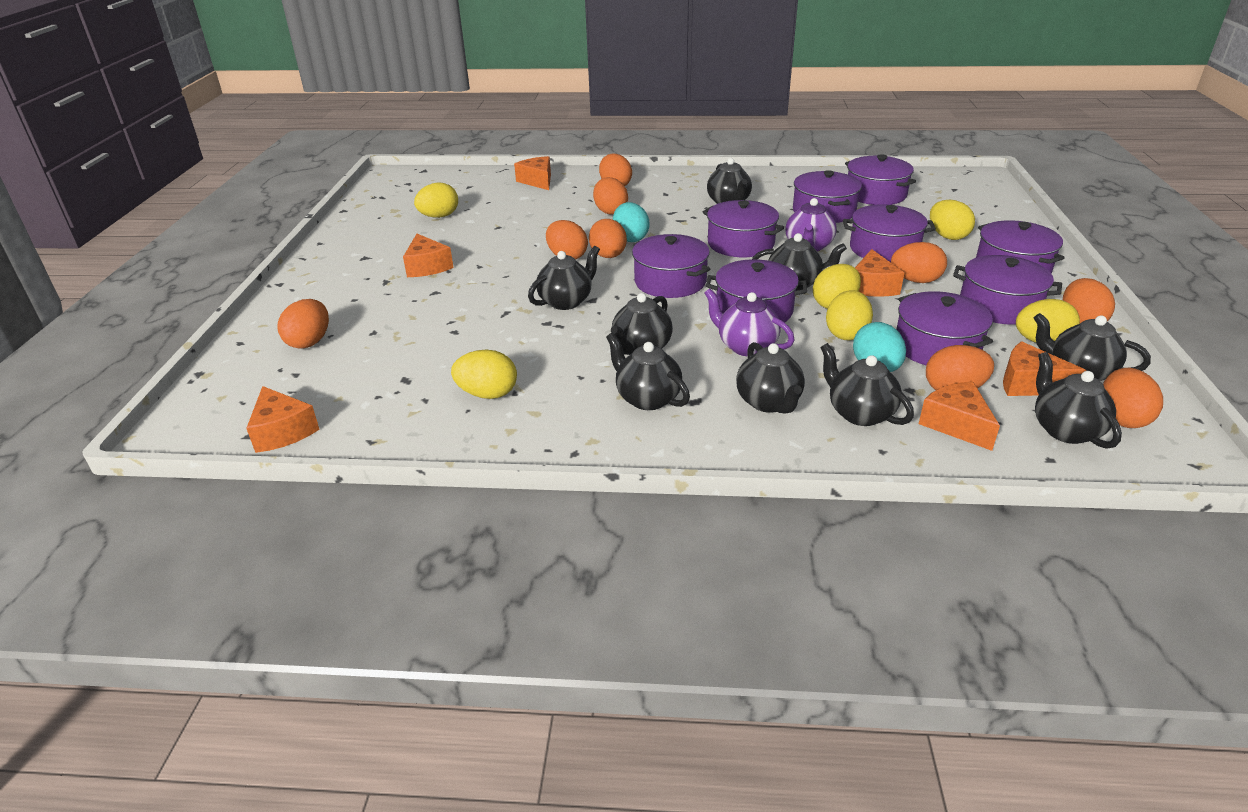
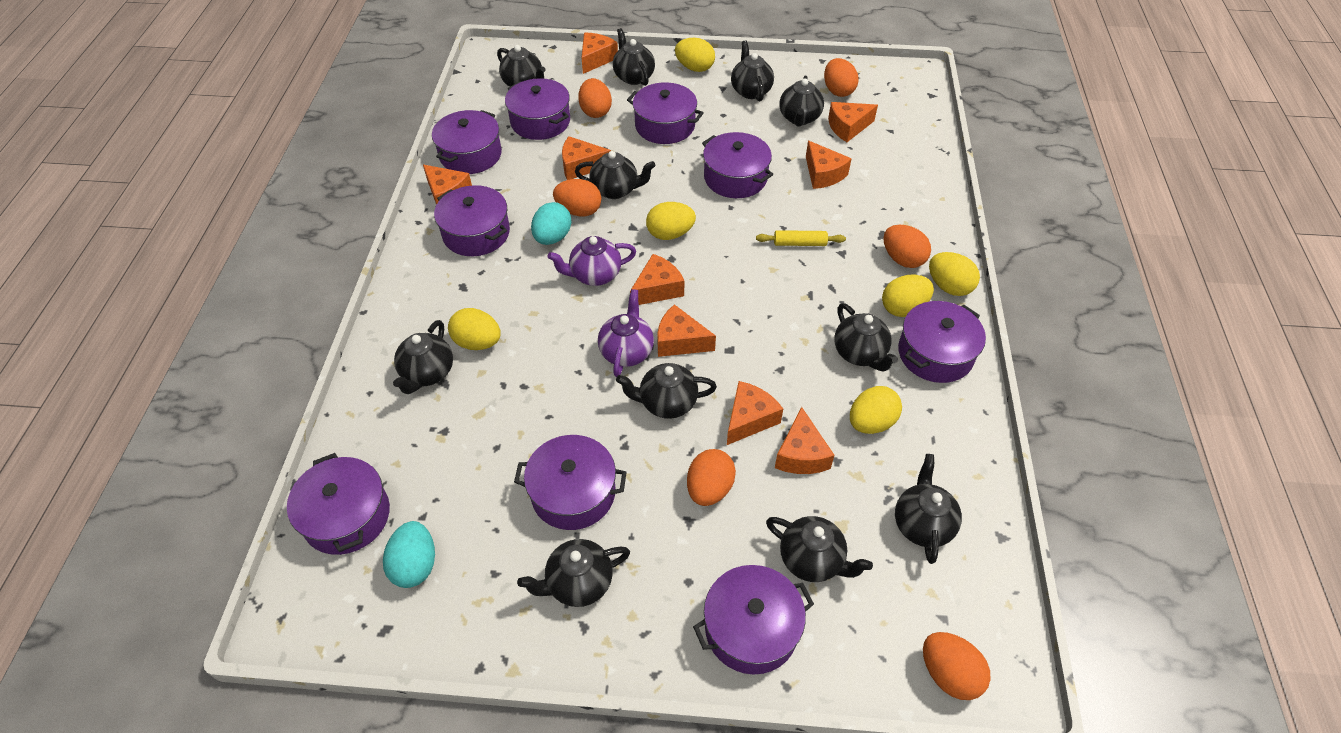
black teapot: [528,246,600,310] [606,333,690,410] [611,293,673,355] [707,158,752,204] [736,342,805,413] [752,233,847,291] [820,343,914,426] [1033,313,1151,381] [1035,352,1122,449] = 9 -> [393,320,453,394] [497,45,545,87] [517,539,630,607] [575,151,655,199] [613,28,655,86] [616,363,717,419] [731,41,774,101] [766,516,873,582] [780,76,824,127] [835,303,898,371] [895,454,962,564] = 11
orange cheese: [246,386,320,453] [403,234,454,277] [514,156,551,190] [855,249,904,297] [919,381,1000,451] [1003,341,1086,396] = 6 -> [423,165,472,205] [562,136,611,180] [582,33,618,74] [630,254,684,305] [657,304,716,357] [727,381,783,445] [775,407,835,474] [806,141,852,189] [828,102,878,142] = 9
orange egg: [277,299,329,349] [546,220,588,260] [589,219,627,258] [593,177,628,214] [599,154,632,186] [891,242,947,283] [926,345,994,390] [1063,278,1115,323] [1103,368,1163,428] = 9 -> [553,179,601,216] [578,78,612,118] [687,449,736,506] [824,58,859,97] [883,225,931,268] [923,632,991,700] = 6
yellow rolling pin: none = 0 -> [756,230,846,246] = 1

